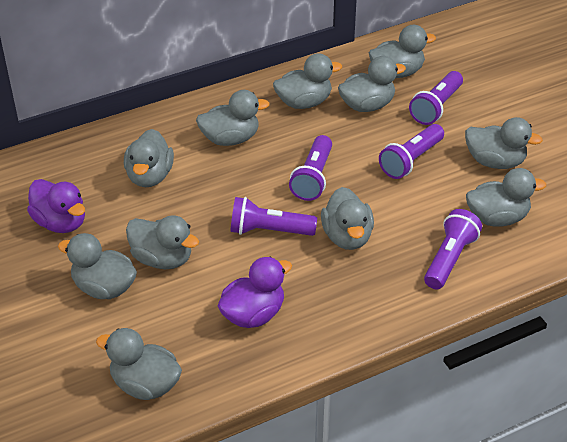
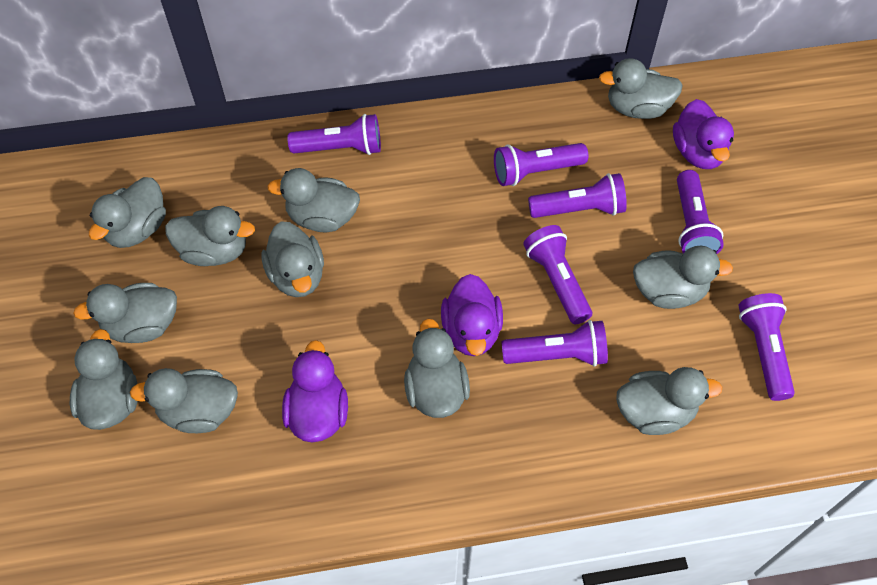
purple duck: [27,179,85,233] [218,257,292,328] = 2 -> [282,340,348,442] [441,274,503,356] [673,99,734,169] = 3
purple flashlight: [230,197,317,236] [289,135,332,201] [379,124,444,179] [409,71,463,125] [424,209,482,289] = 5 -> [287,114,381,155] [494,143,588,186] [501,320,608,367] [523,225,592,324] [528,173,627,218] [677,170,724,254] [739,293,795,401] = 7

